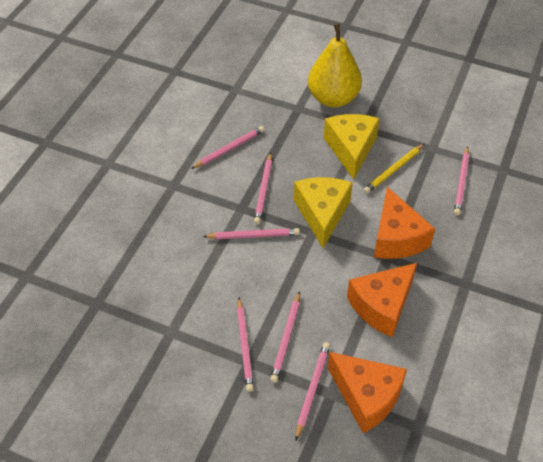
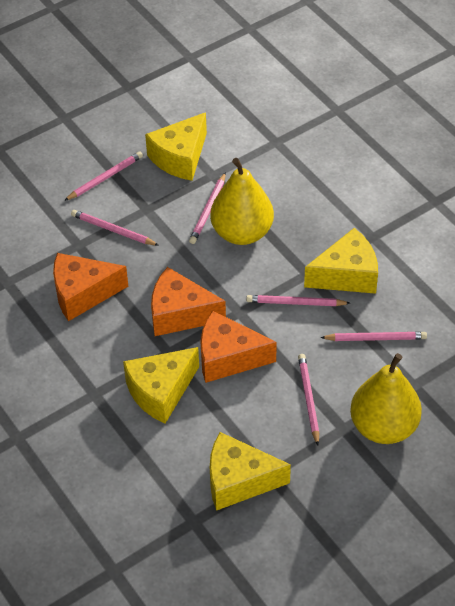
pink pencil: [191,126,264,169] [203,228,300,239] [237,298,254,392] [254,152,272,224] [270,291,300,383] [295,342,330,440] [454,146,469,216] = 7 -> [64,152,143,201] [71,210,158,245] [189,172,226,244] [246,295,350,306] [298,354,319,445] [320,332,427,341] = 6
yellow cheese: [294,177,353,248] [324,114,380,180] = 2 -> [123,347,199,424] [145,112,207,181] [210,432,291,511] [304,228,378,294] = 4
yellow pear: [308,23,362,107] = 1 -> [210,158,274,245] [350,353,422,444] = 2
yellow pencil: [363,144,424,194] = 1 -> none = 0

